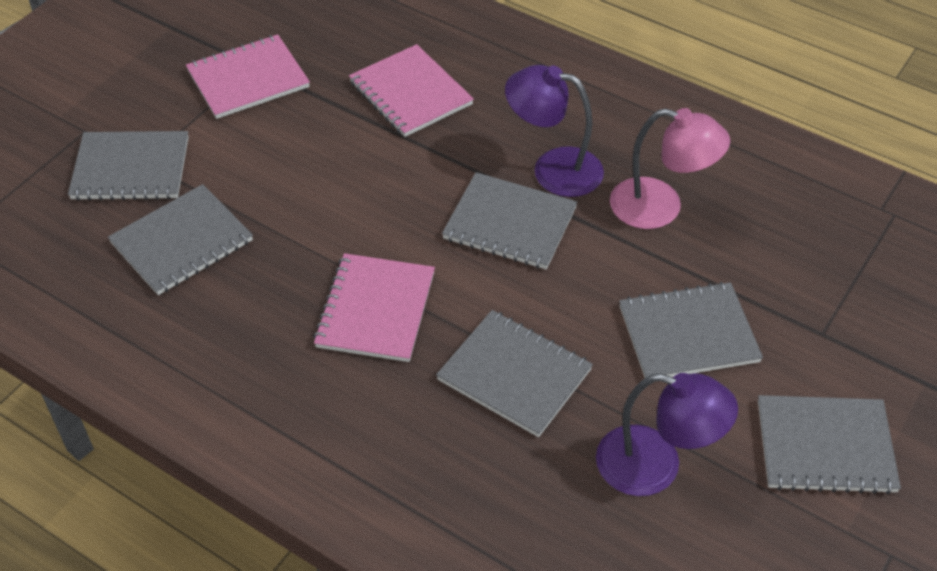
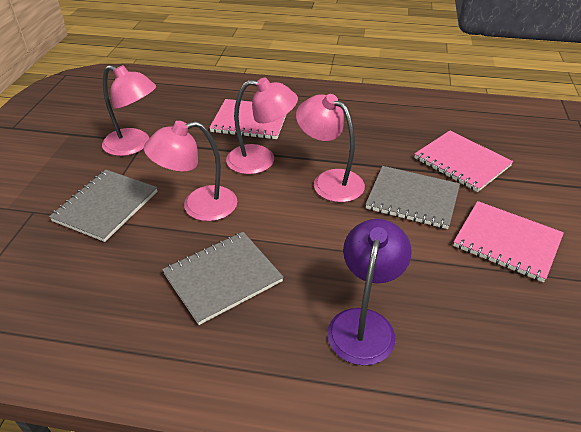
grey notebook: [68,131,189,201] [108,184,253,295] [436,310,593,437] [442,172,578,269] [619,282,763,378] [758,395,901,494] = 6 -> [49,170,157,242] [162,232,283,325] [365,166,460,229] = 3
pink lamp: [610,108,730,229] = 1 -> [102,65,156,156] [144,121,237,221] [226,77,298,174] [296,94,365,202] = 4
purple lamp: [505,65,604,197] [596,373,738,496] = 2 -> [327,219,412,366] = 1

